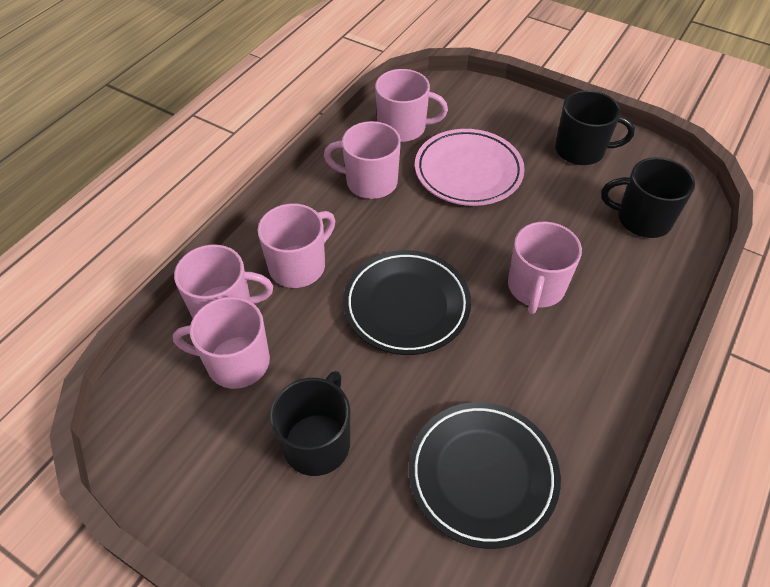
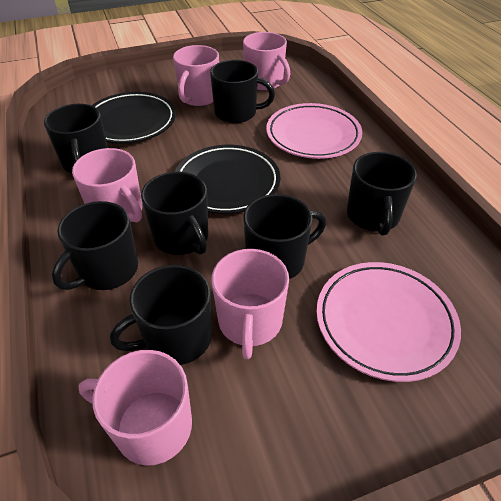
black mug: [270,371,350,476] [555,90,635,165] [601,157,695,238] = 3 -> [44,104,108,173] [52,201,138,290] [110,265,212,365] [141,172,208,255] [210,60,275,123] [243,194,326,279] [347,152,417,236] = 7
pink mug: [173,297,270,389] [174,244,273,319] [257,204,335,288] [324,121,401,199] [375,69,448,142] [508,222,582,314] = 6 -> [72,148,143,223] [78,350,192,466] [173,45,219,106] [212,249,289,359] [243,32,290,90] = 5
pink plate: [415,129,525,206] = 1 -> [266,103,362,159] [316,262,461,382] = 2

